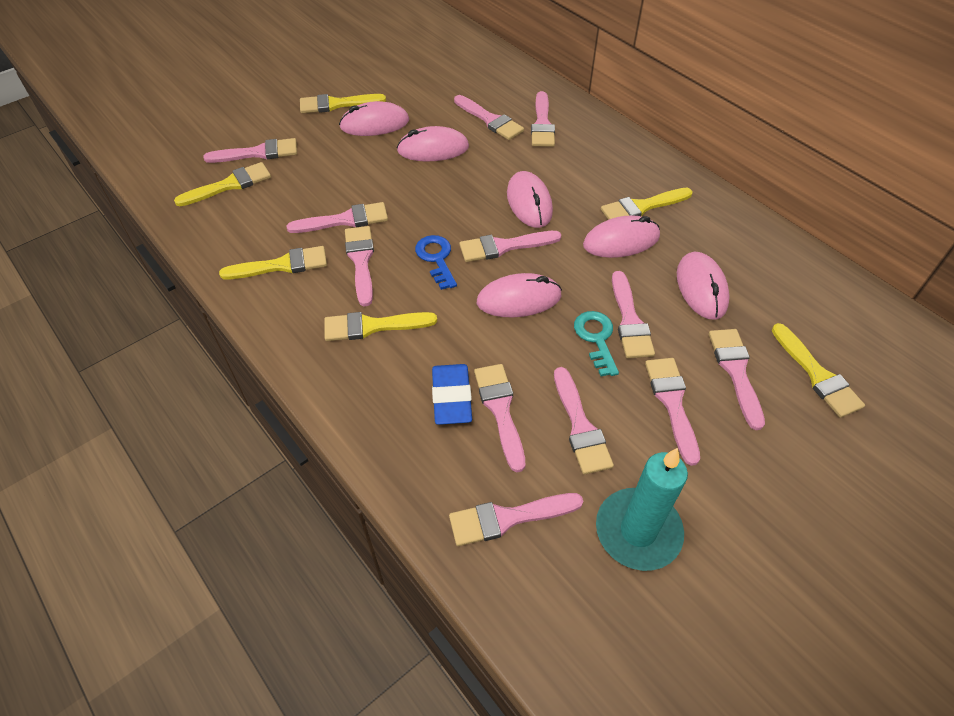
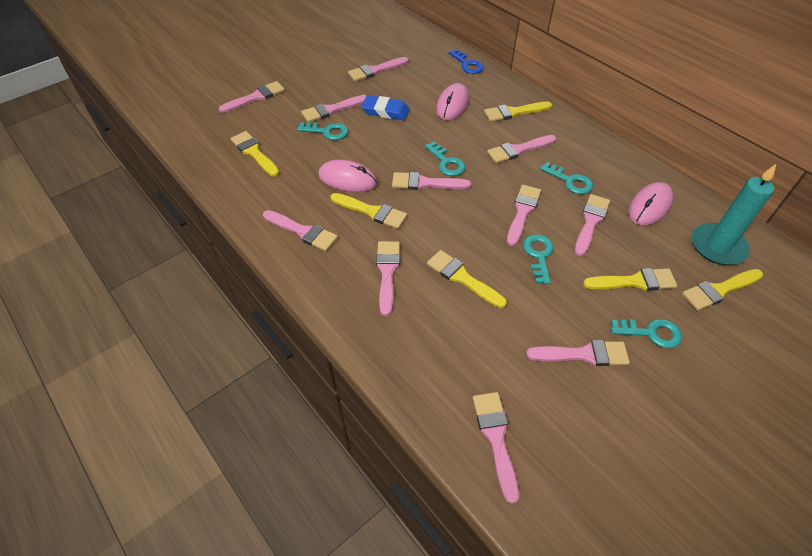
pink brush: [203,138,297,163] [286,202,388,233] [345,226,374,306] [449,493,583,546] [454,95,524,140] [460,231,561,262] [474,364,525,472] [531,91,555,147] [554,367,614,474] [612,271,655,358] [645,358,700,466] [709,329,765,430] = 12 -> [219,81,285,113] [263,210,338,251] [301,95,367,122] [348,57,409,82] [376,241,400,316] [392,172,471,190] [473,392,519,504] [487,135,556,163] [507,185,541,246] [526,340,630,366] [574,194,610,256] = 11
pink mouse: [339,101,409,136] [396,126,469,162] [477,273,562,317] [507,171,553,228] [583,215,660,258] [677,252,730,320] = 6 -> [318,160,377,192] [436,83,469,120] [628,182,673,226] = 3
turquoise key: [574,311,619,376] = 1 -> [297,122,348,140] [425,141,465,176] [523,234,554,284] [540,162,593,194] [611,319,682,348] = 5

